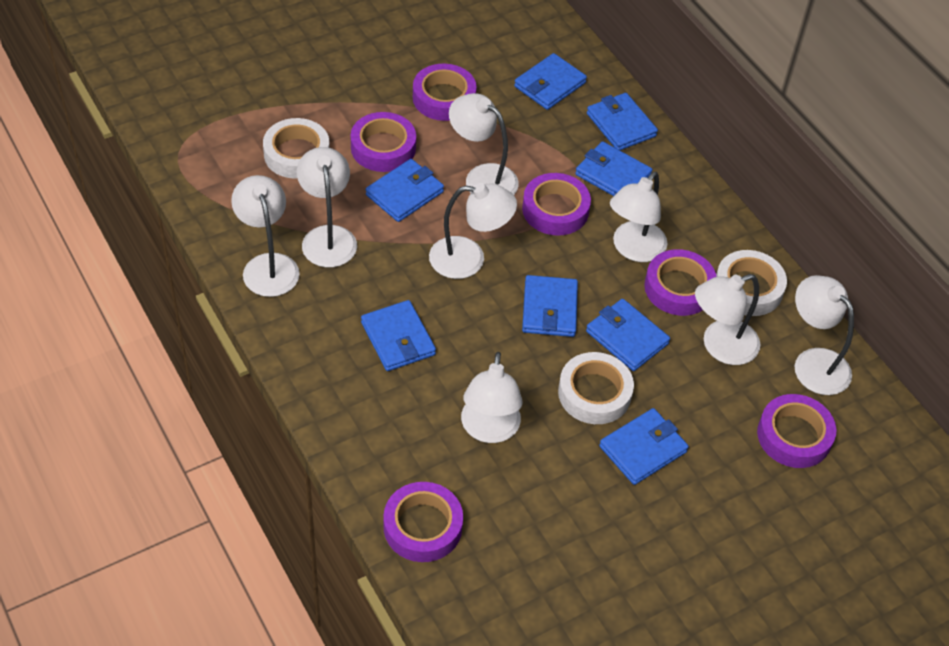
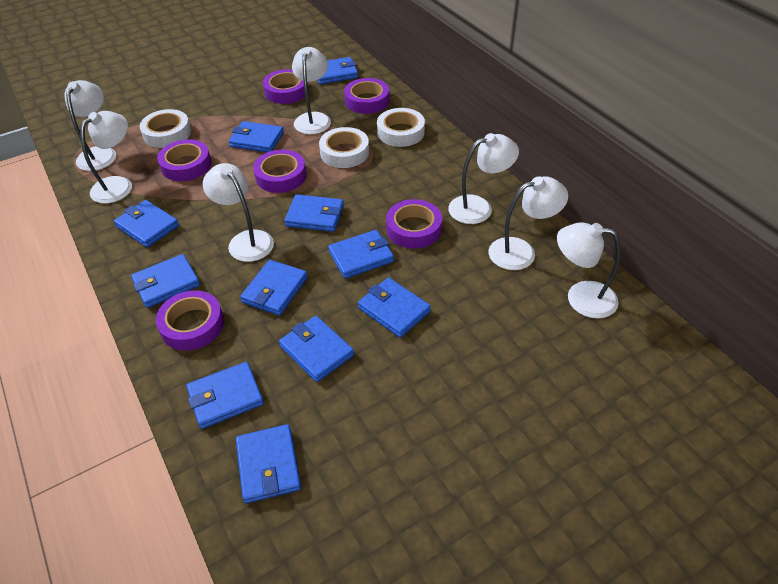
blue wallet: [361,300,436,371] [366,159,444,222] [514,53,587,110] [522,275,578,337] [575,141,652,196] [586,299,670,371] [587,93,658,150] [599,408,689,485] = 8 -> [114,200,179,248] [131,254,200,308] [186,362,264,429] [229,121,284,152] [236,424,301,504] [240,259,308,316] [279,316,354,382] [284,194,344,232] [318,57,358,84] [328,230,394,279] [358,278,431,338] = 11
white lamp: [231,175,300,297] [297,147,357,267] [429,183,517,279] [449,93,519,195] [461,352,523,443] [610,172,668,262] [695,274,760,365] [795,275,854,395] = 8 -> [64,80,116,171] [80,111,132,204] [203,163,274,262] [292,47,331,134] [448,133,519,224] [488,176,568,270] [557,222,621,319] = 7

